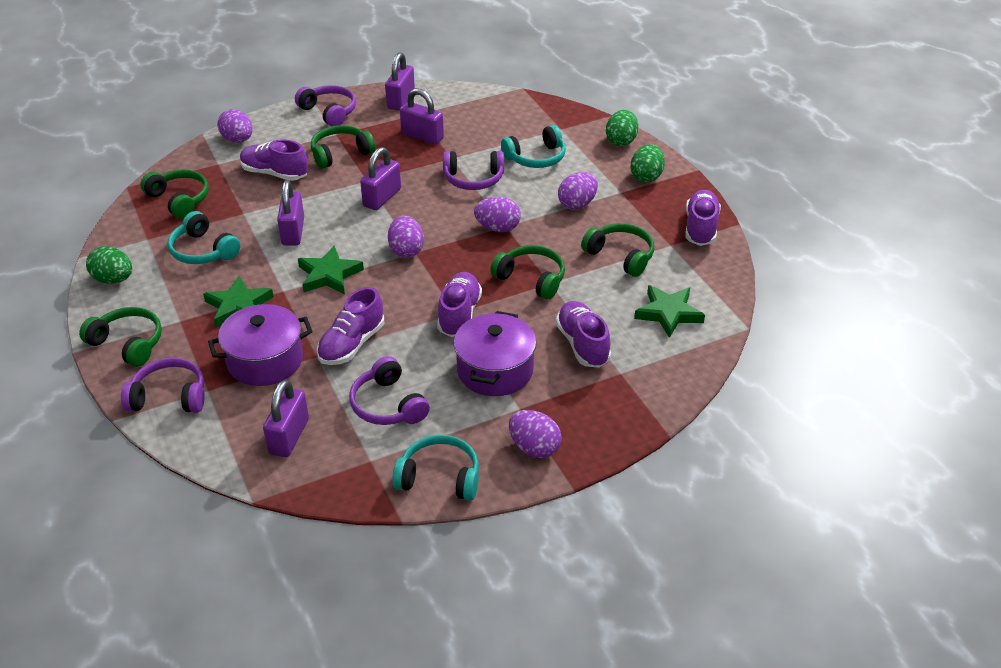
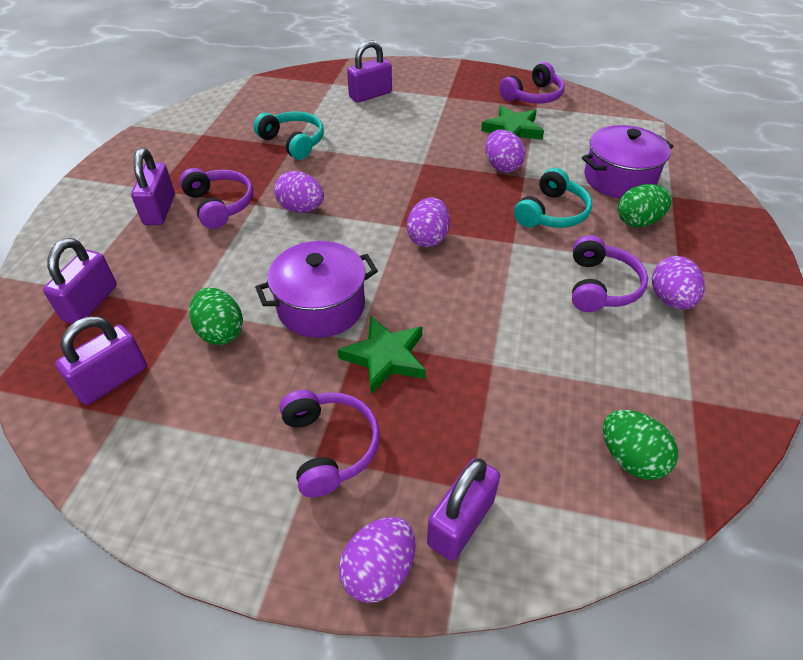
green headphones: [79,307,162,367] [141,169,209,219] [311,125,375,169] [490,245,565,300] [581,223,654,277] = 5 -> none = 0
green star: [203,276,274,328] [298,245,364,294] [634,285,705,338] = 3 -> [338,316,425,394] [481,105,544,140] = 2
purple shoe: [240,139,308,181] [317,287,384,365] [437,272,482,337] [556,301,611,368] [685,190,721,246] = 5 -> none = 0
turquoise headphones: [168,211,240,264] [392,435,479,501] [501,125,566,168] = 3 -> [254,111,324,160] [514,168,592,228] = 2

